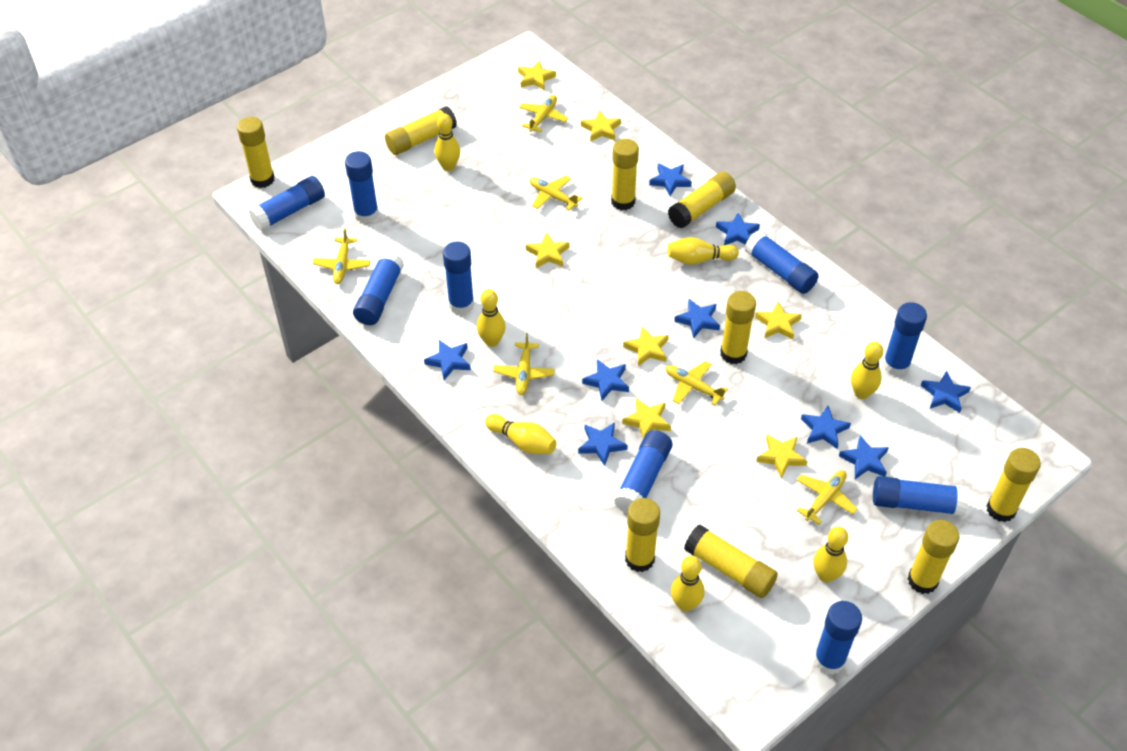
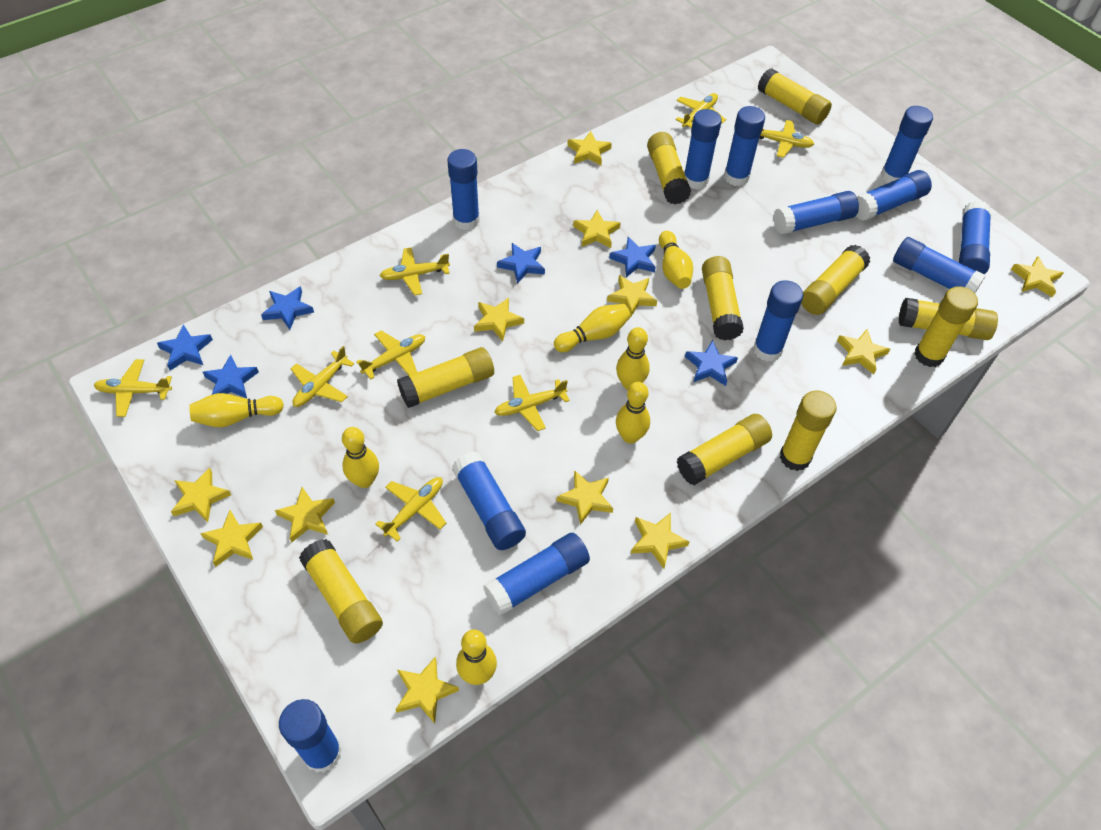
blue glue stick: [249,176,325,231] [345,151,379,223] [353,252,404,325] [443,241,474,315] [614,430,672,513] [744,231,819,294] [814,601,862,675] [873,476,969,516] [883,302,927,376] = 9 -> [279,699,342,773] [447,149,480,230] [452,451,526,550] [483,533,590,616] [684,109,722,189] [724,106,765,186] [753,280,803,362] [773,191,859,235] [856,170,932,221] [881,106,933,183] [893,237,986,293] [959,201,991,274] = 12
blue star: [424,340,471,380] [578,422,628,466] [582,359,629,401] [649,163,692,196] [674,299,720,338] [716,213,760,245] [801,406,851,449] [839,435,889,479] [921,371,971,413] = 9 -> [157,324,213,371] [203,354,259,398] [261,286,314,330] [497,243,545,284] [609,237,656,277] [685,340,738,386] = 6
yellow glue stick: [237,117,275,188] [385,106,457,155] [611,139,639,210] [625,498,660,572] [668,172,736,228] [684,525,778,598] [720,291,756,364] [907,520,959,594] [987,448,1041,522] = 9 -> [299,539,383,644] [397,347,494,408] [647,132,691,204] [677,414,772,485] [702,256,744,340] [758,68,832,125] [780,390,837,471] [801,245,870,315] [899,298,998,340] [914,286,978,367] = 10
yellow plane: [313,228,370,284] [493,333,555,395] [519,95,568,132] [529,176,582,210] [665,361,728,405] [797,470,858,525] = 6 -> [93,359,172,417] [291,346,355,407] [356,330,425,379] [375,477,446,542] [380,247,450,295] [494,375,570,431] [675,93,726,128] [759,120,814,158] = 8
yellow star: [518,61,556,91] [526,233,570,268] [581,111,621,142] [622,398,671,439] [623,326,669,366] [755,302,802,340] [756,434,807,478] = 7 -> [171,468,231,522] [200,510,263,567] [275,487,335,542] [395,656,459,724] [474,298,524,341] [556,470,613,525] [567,131,612,165] [573,210,620,248] [607,275,657,318] [631,513,689,569] [837,329,890,374] [1011,256,1063,297] = 12

